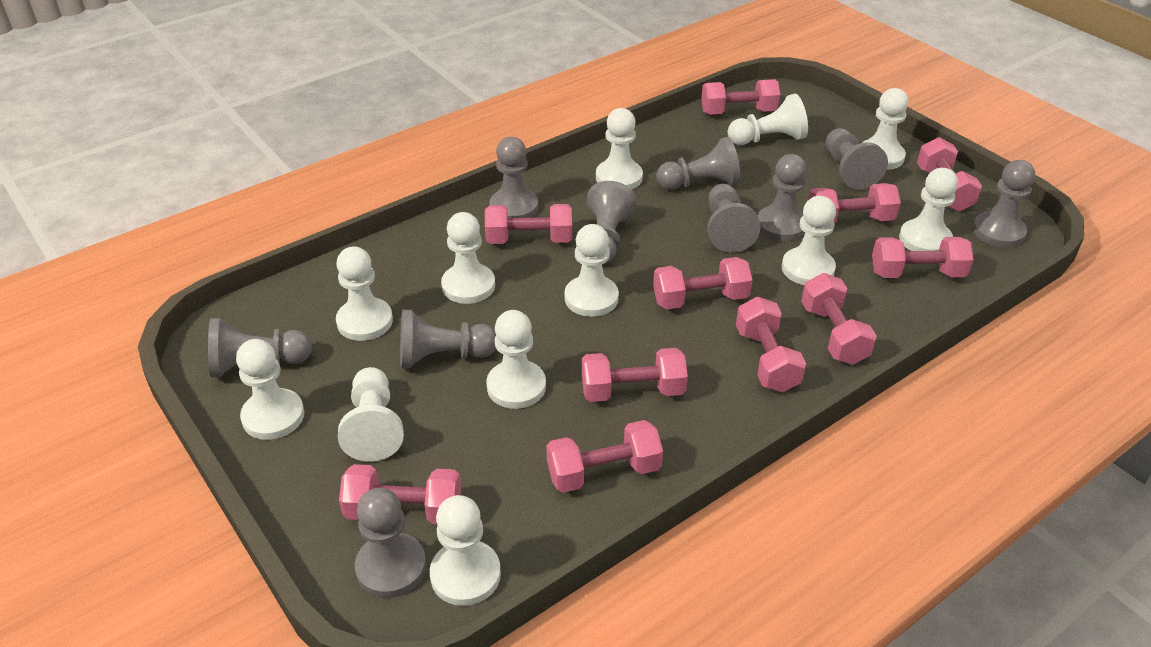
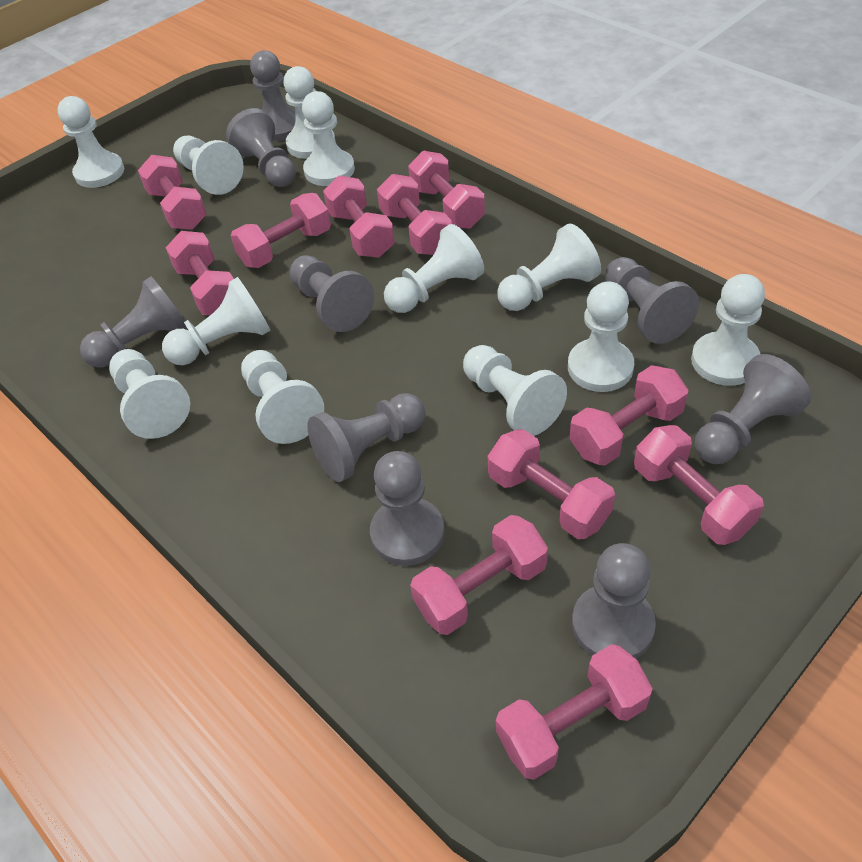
grey pawn: [208,318,312,378] [355,488,426,598] [400,310,496,368] [489,137,538,218] [586,181,637,265] [656,137,741,190] [707,184,761,253] [757,154,807,241] [826,128,888,190] [973,160,1035,248] = 10 -> [80,276,187,367] [226,108,296,187] [250,50,295,141] [290,255,374,332] [307,393,426,482] [370,451,444,566] [572,543,656,659] [605,257,699,344] [695,354,811,464] = 9

